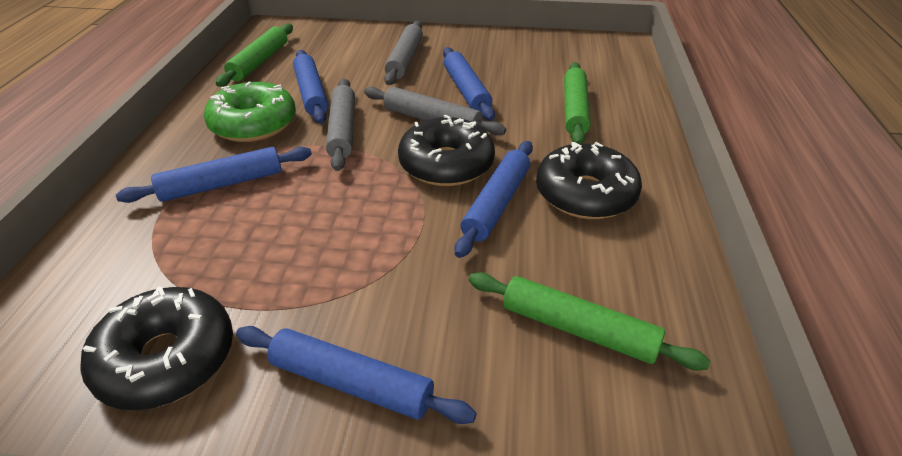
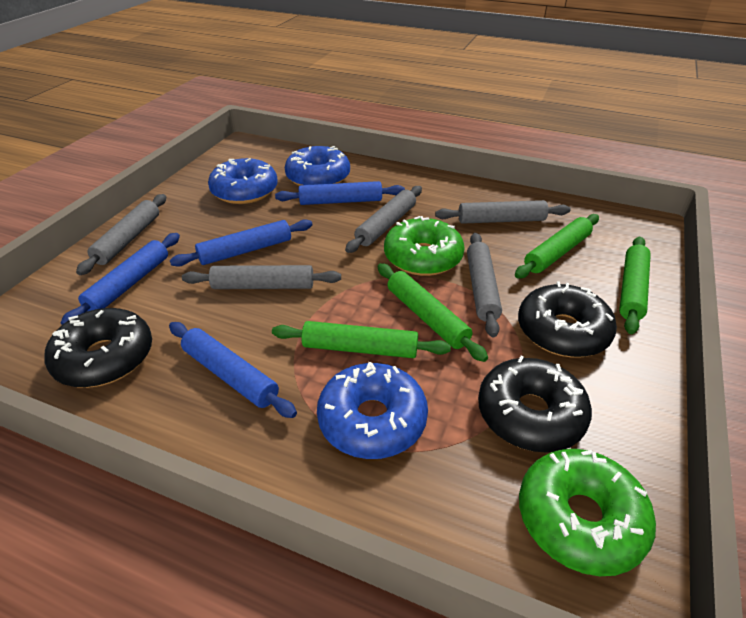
blue donut: none = 0 -> [208,158,278,204] [285,146,350,186] [317,362,428,459] = 3
blue rolling pin: [116,147,312,203] [236,326,477,424] [293,50,328,124] [443,47,495,121] [455,141,533,258] = 5 -> [61,233,180,325] [169,322,297,418] [170,219,313,267] [275,181,405,205] = 4
green donut: [204,82,296,142] = 1 -> [384,216,465,276] [519,449,656,576] = 2
green rolling pin: [216,23,293,87] [469,272,710,370] [564,62,591,143] = 3 -> [272,321,451,358] [378,263,488,362] [515,214,599,278] [619,237,651,334] = 4
grey rolling pin: [326,79,355,171] [364,87,506,136] [384,21,423,85] = 3 -> [76,194,166,275] [182,265,341,289] [345,186,422,253] [435,200,571,224] [467,233,502,337] = 5

